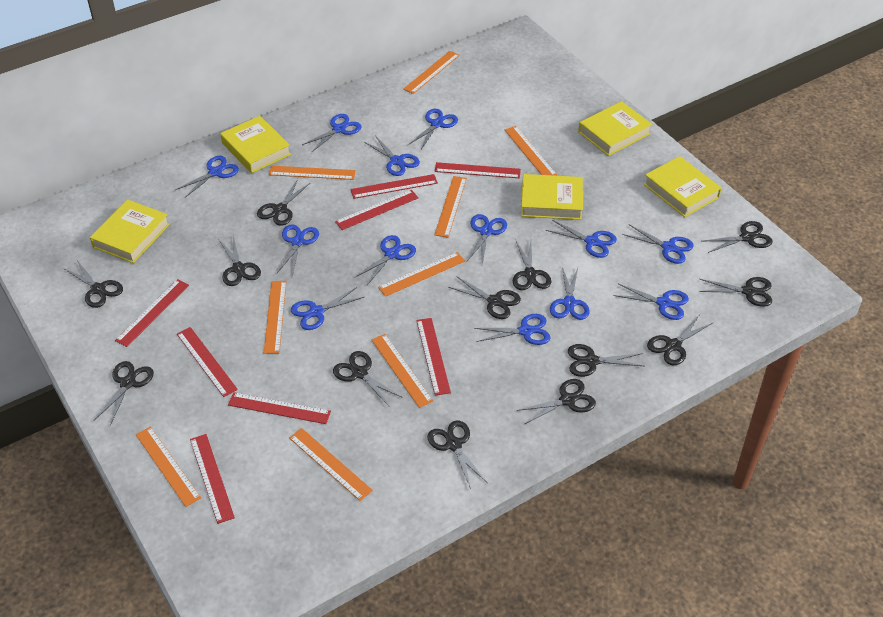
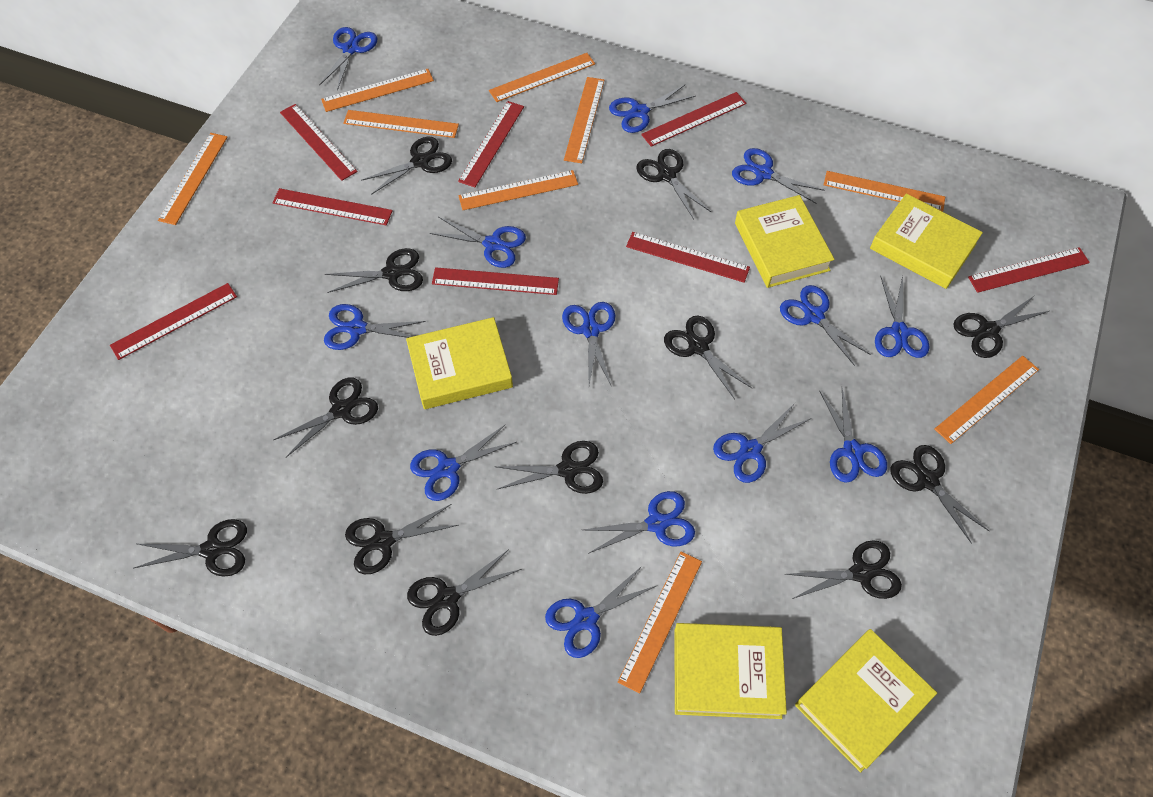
black scissors: [63,260,123,308] [94,361,154,426] [219,235,261,286] [257,179,310,226] [333,351,401,406] [427,420,487,489] [448,276,521,319] [513,241,551,290] [516,379,596,424] [568,344,645,377] [647,314,713,365] [699,277,772,307] [703,221,773,253] = 13 -> [134,519,247,577] [273,378,378,457] [325,248,423,293] [345,504,458,574] [361,137,452,195] [407,549,521,636] [494,441,603,494] [636,149,711,219] [664,315,752,399] [785,540,902,599] [890,445,989,544] [953,296,1049,358] = 12

